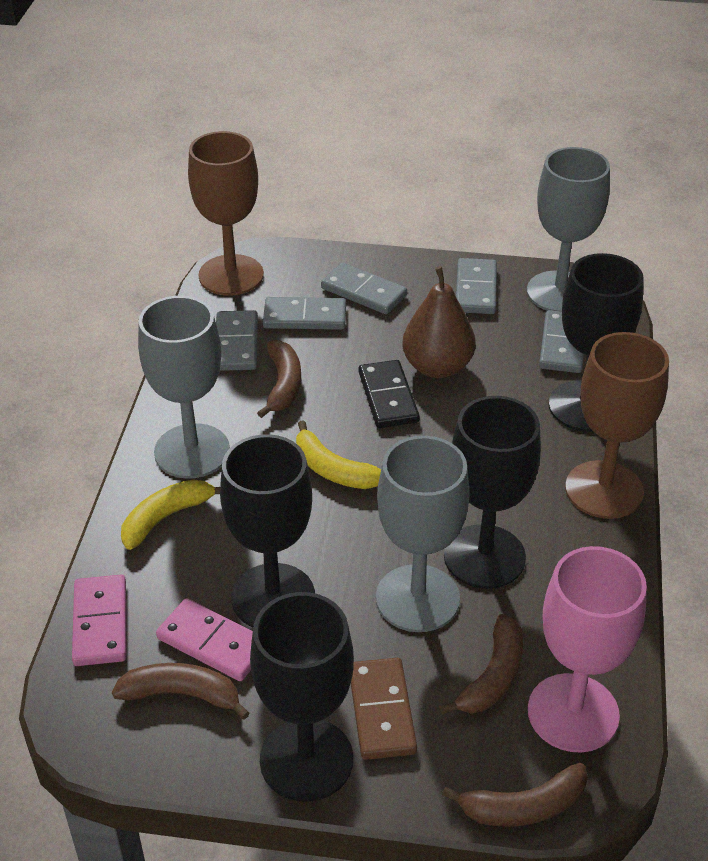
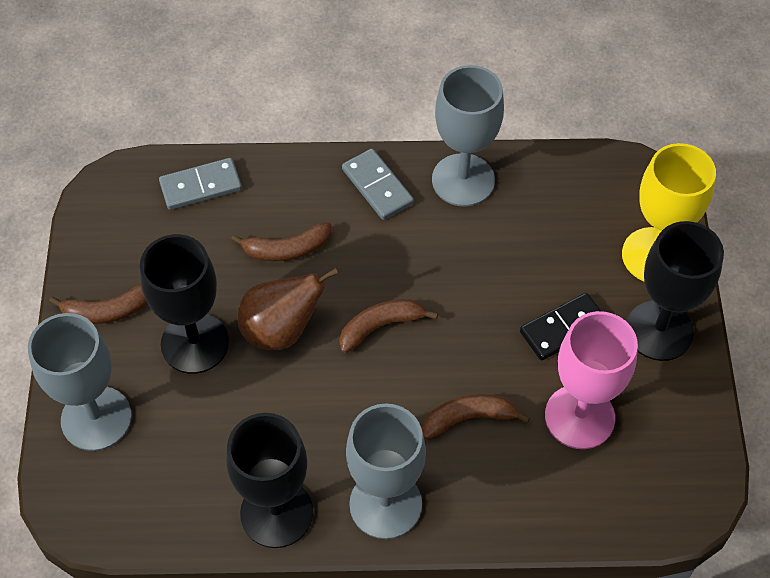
black goblet: [220,434,315,627] [250,592,354,802] [444,396,541,589] [549,253,643,432] = 4 -> [140,234,229,374] [226,413,313,548] [626,221,724,361] = 3
brown domino: [351,658,417,760] = 1 -> none = 0
brown goblet: [188,131,264,296] [565,332,669,519] = 2 -> none = 0
grey domino: [216,310,258,371] [263,297,346,330] [321,263,407,314] [456,258,497,314] [539,310,584,373] = 5 -> [159,158,242,210] [342,149,414,220] = 2
pink domino: [72,575,126,666] [156,598,253,681] = 2 -> none = 0
yellow banana: [121,479,220,550] [296,420,381,489] = 2 -> none = 0
yellow goblet: none = 0 -> [622,143,716,282] = 1

